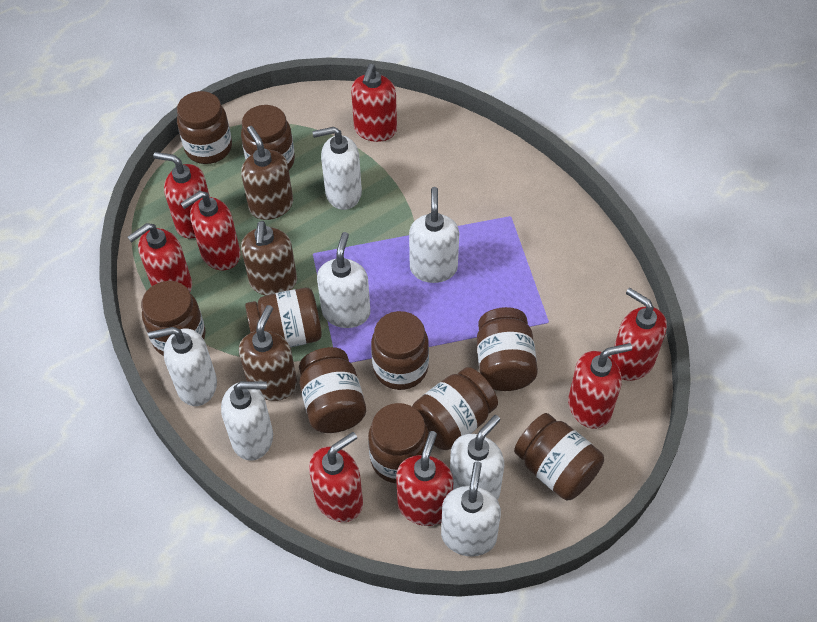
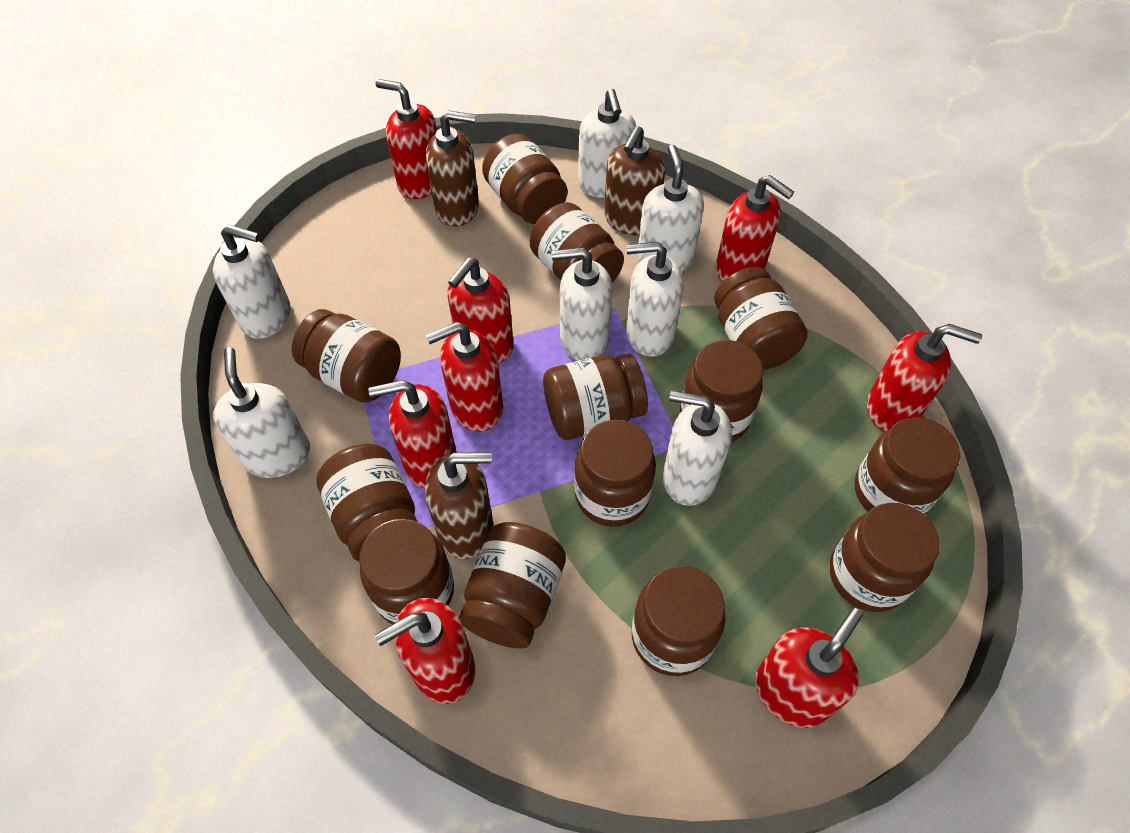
brown jar: [141,281,206,356] [177,91,232,164] [241,105,295,170] [245,288,322,347] [299,347,366,433] [368,403,429,484] [371,311,429,390] [412,367,498,450] [477,307,538,391] [514,413,604,500] = 10 -> [292,309,401,403] [316,444,417,562] [359,519,454,624] [459,522,566,649] [482,134,567,224] [530,202,624,283] [543,353,648,440] [574,419,656,527] [632,565,726,676] [680,340,763,442] [714,267,808,370] [830,503,940,612] [855,417,960,514] = 13

